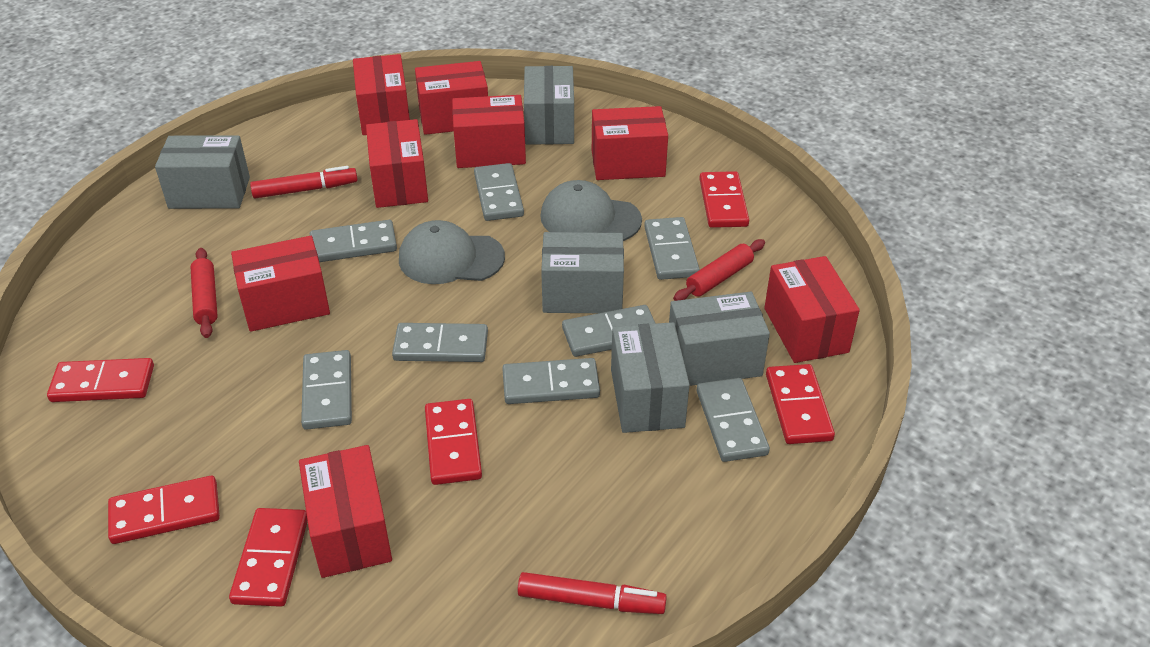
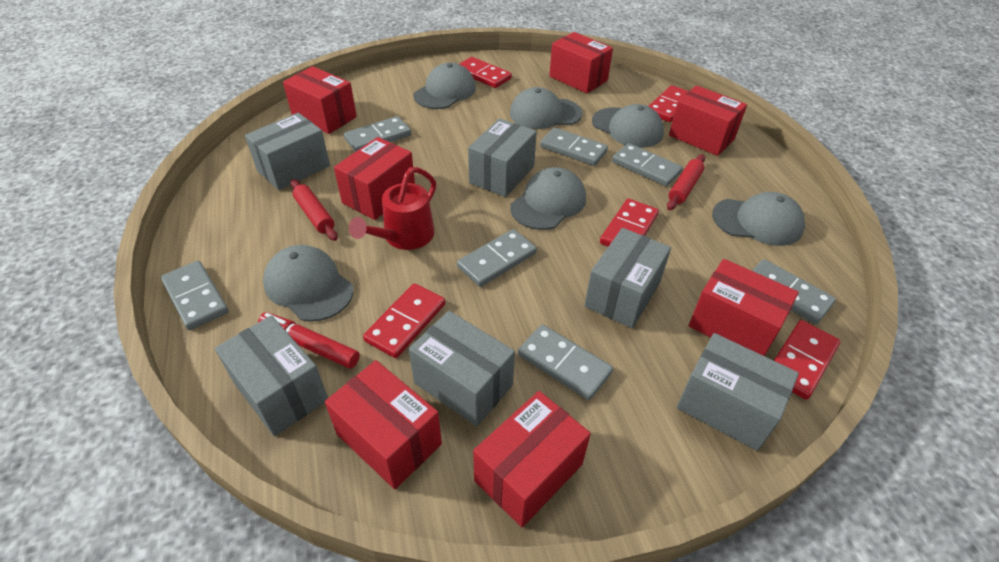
grey box: [155,136,250,209] [524,66,574,145] [541,232,624,313] [611,322,690,433] [669,292,770,386] = 5 -> [215,315,328,436] [245,113,330,190] [409,311,515,426] [468,118,537,197] [584,228,671,328] [677,333,799,451] = 6
grey cap: [399,220,505,284] [540,180,642,241] = 2 -> [263,245,354,322] [413,62,476,109] [510,87,582,129] [510,167,586,230] [592,104,664,148] [712,192,805,246] = 6
grey domino: [301,350,352,430] [310,220,397,262] [392,323,488,362] [474,163,524,221] [502,358,600,404] [562,305,656,357] [644,217,700,280] [697,378,770,462] = 8 -> [161,261,229,330] [344,116,412,152] [457,229,537,287] [518,324,613,400] [540,128,608,166] [612,143,683,187] [752,259,836,324] = 7
red box: [231,236,330,332] [299,445,392,578] [353,54,410,135] [366,119,428,208] [415,61,488,135] [452,95,526,168] [592,106,668,180] [764,256,860,363] = 8 -> [283,66,357,134] [325,360,442,489] [334,137,415,220] [473,391,591,527] [549,32,613,93] [669,85,747,156] [689,259,799,356] = 7
red domino: [47,358,154,402] [108,476,220,544] [229,508,308,607] [425,399,482,485] [699,171,749,228] [766,364,835,444] = 6 -> [363,283,445,358] [459,57,512,88] [600,198,659,247] [648,85,688,122] [774,320,841,400] = 5
red marker: [250,166,358,198] [517,572,667,614] = 2 -> [258,312,360,369] = 1
red watering can: none = 0 -> [349,167,436,250] = 1

